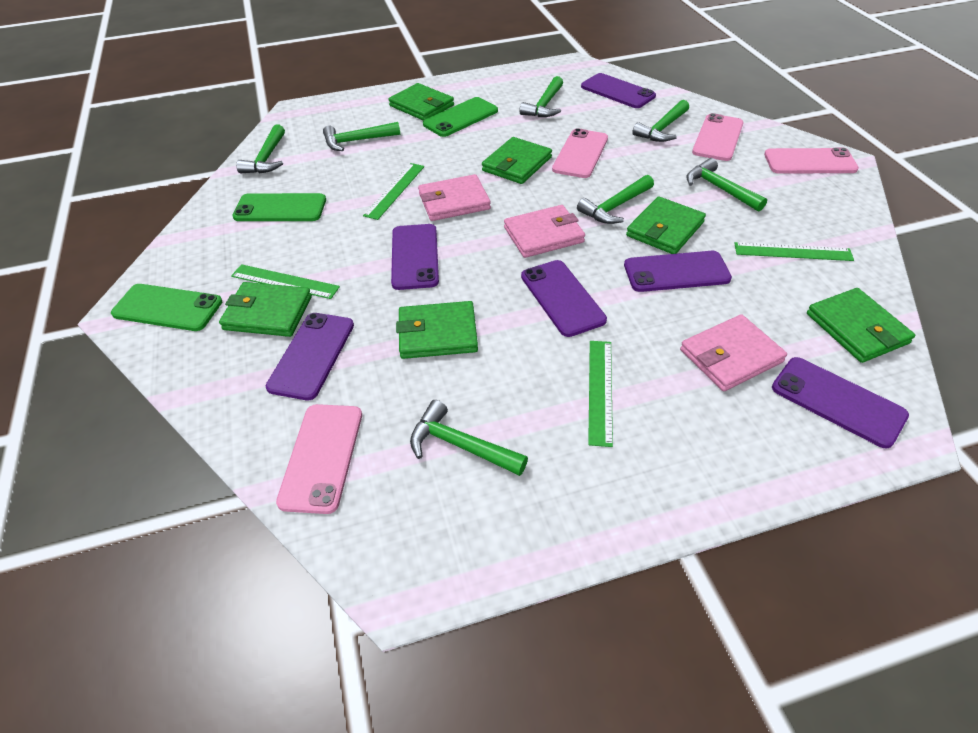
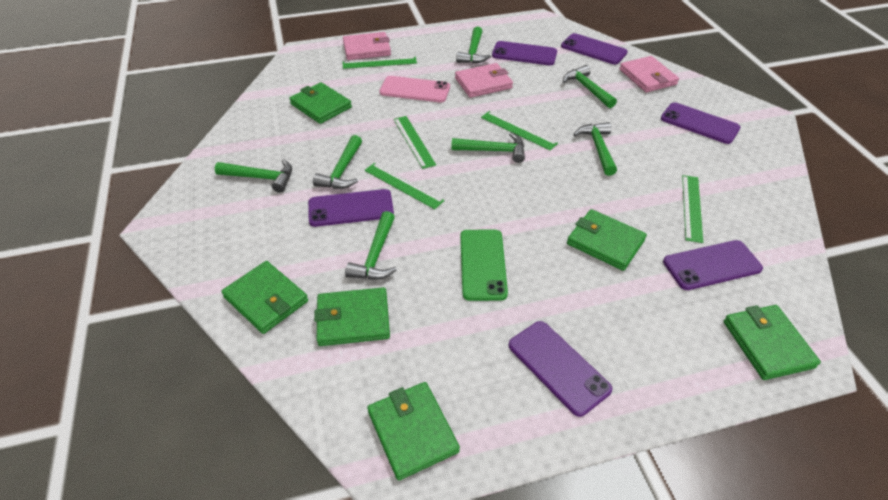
green phone: [111,284,222,331] [232,193,326,221] [423,97,498,137] = 3 -> [460,230,508,301] = 1
green ruler: [231,264,340,299] [363,163,424,220] [588,341,613,447] [734,242,854,261] = 4 -> [343,57,417,69] [365,163,445,209] [394,116,436,169] [481,111,558,150] [682,175,703,243] = 5
pink phone: [276,404,362,514] [552,128,608,178] [692,113,744,161] [764,148,859,174] = 4 -> [379,76,450,102] = 1

